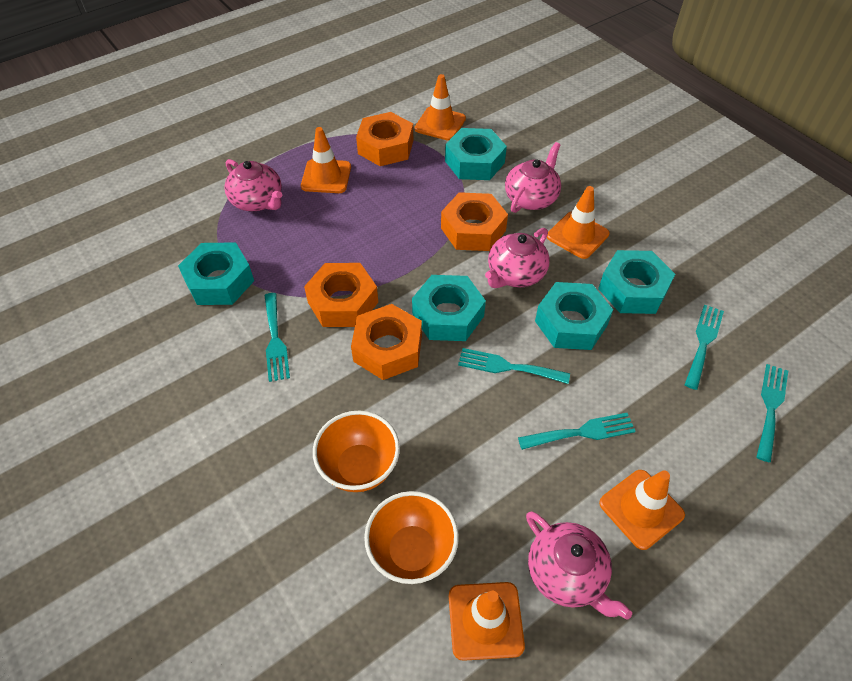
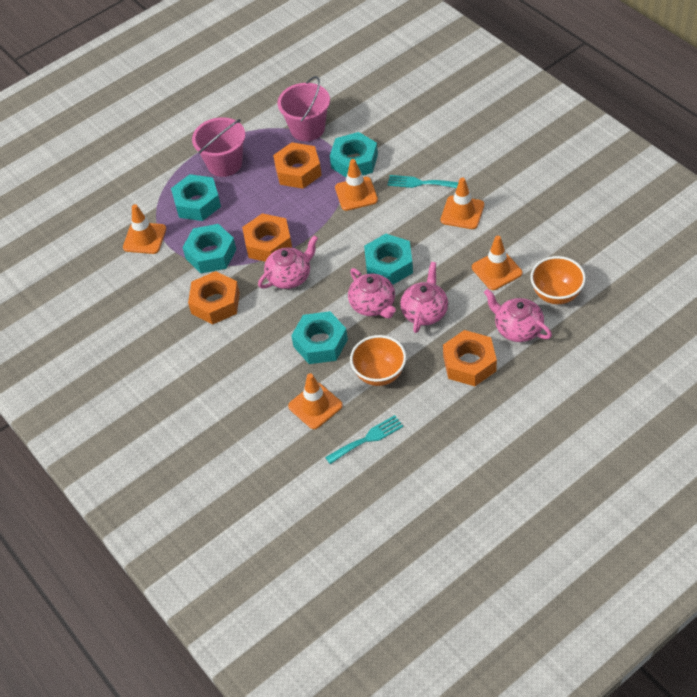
pink bucket: none = 0 -> [192,117,245,177] [278,76,330,141] = 2
turquoise fork: [264,293,290,382] [458,348,570,384] [518,413,636,450] [685,305,724,390] [757,364,788,462] = 5 -> [325,415,403,464] [388,175,459,188] = 2

